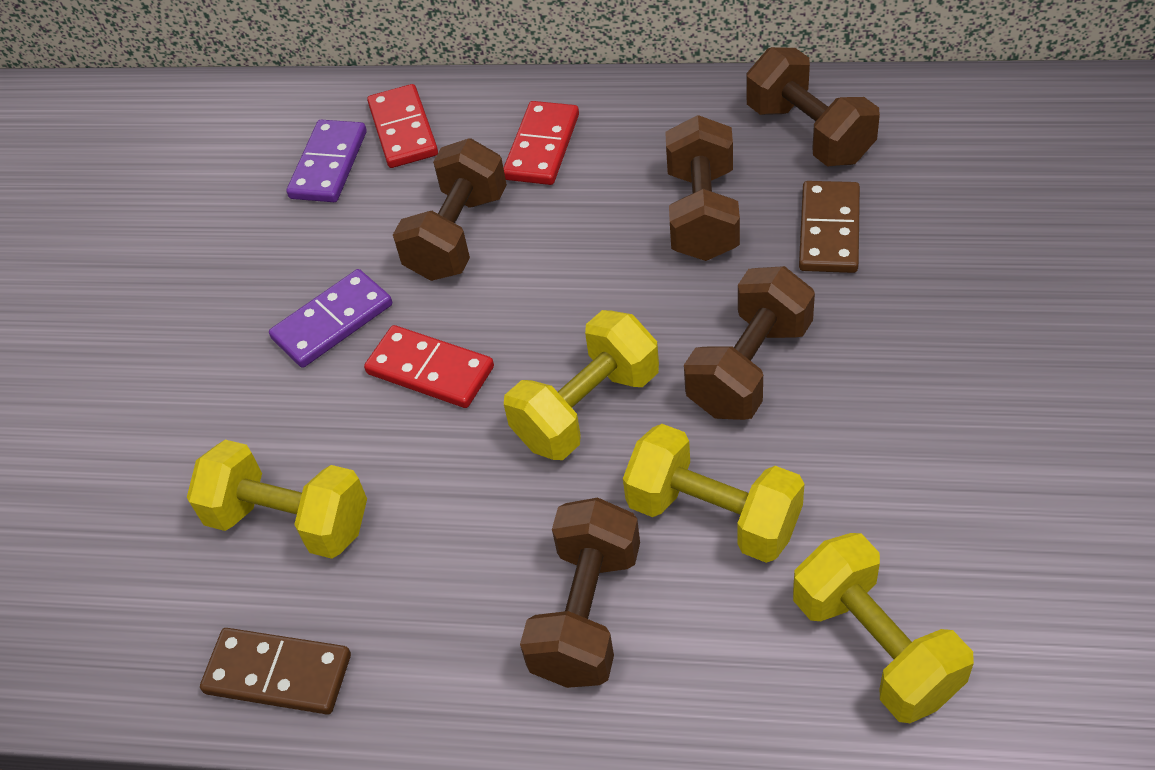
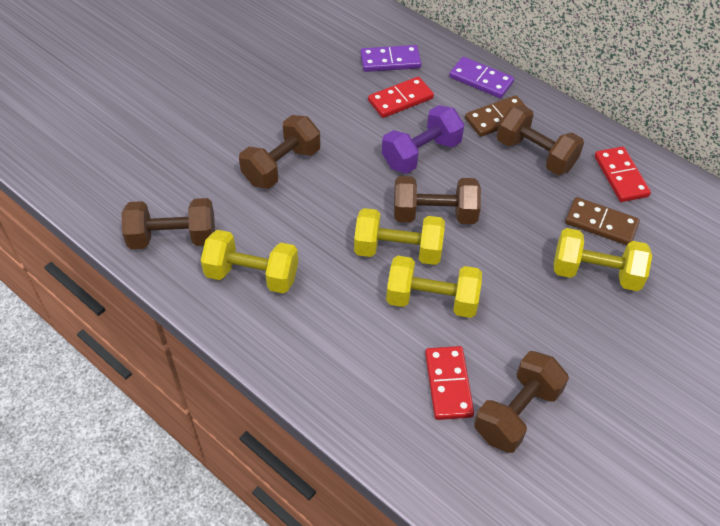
purple dumbbell: none = 0 -> [382,105,464,174] = 1

